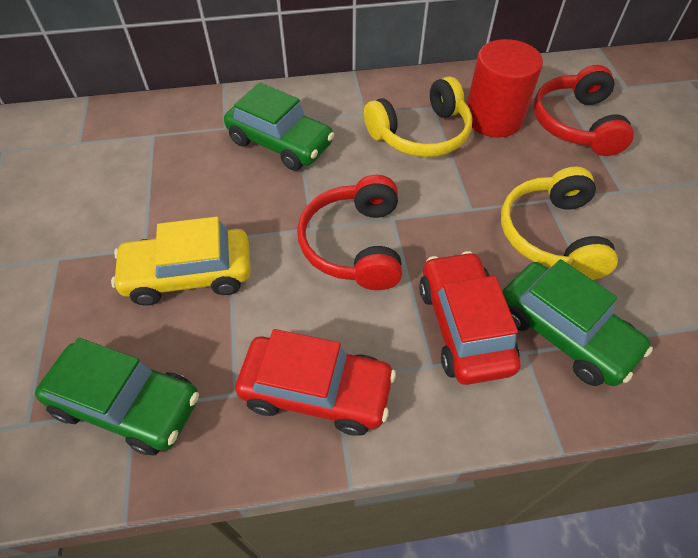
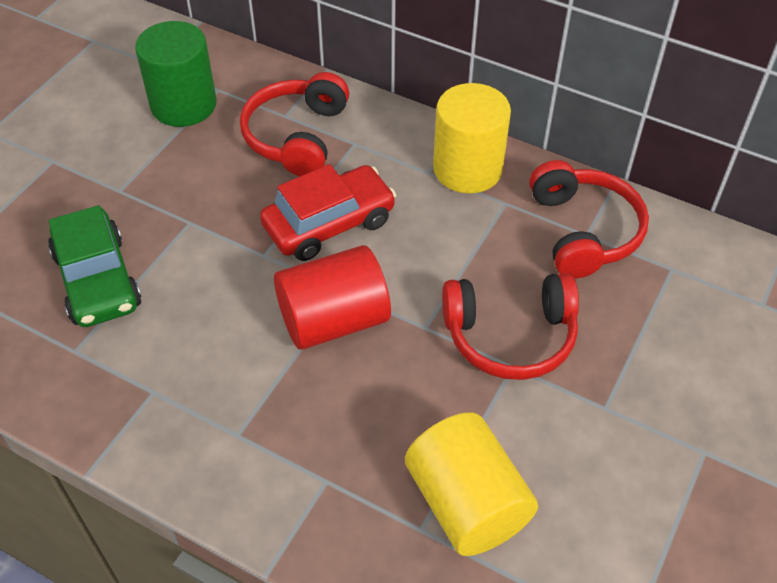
green car: [35,338,199,455] [224,83,334,171] [502,259,653,386] = 3 -> [48,205,142,327] = 1
green cylinder: none = 0 -> [135,21,217,127] = 1
red car: [235,329,396,436] [419,251,520,385] = 2 -> [260,164,396,261] = 1
red headphones: [297,175,402,290] [534,65,634,156] = 2 -> [240,72,349,176] [442,273,579,380] [529,160,649,279] = 3
yellow car: [111,217,251,306] = 1 -> none = 0
yellow cylinder: none = 0 -> [405,412,538,556] [433,83,511,194] = 2
yellow headphones: [364,76,473,157] [501,167,618,280] = 2 -> none = 0

